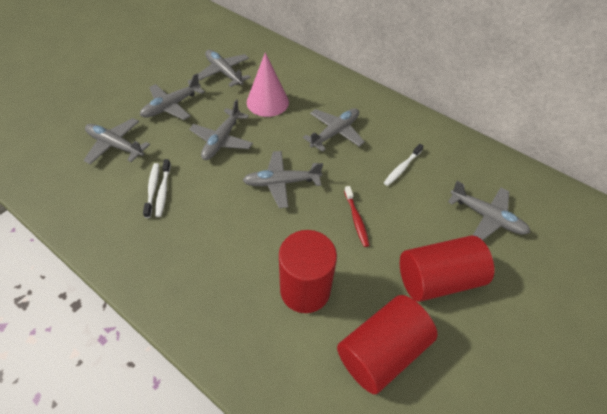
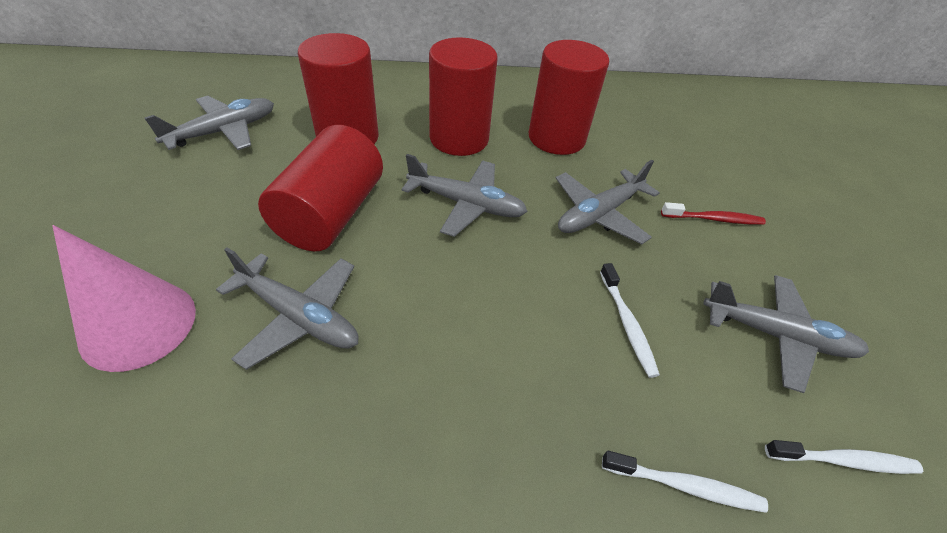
grey plane: [84,118,150,164] [140,73,205,120] [189,99,253,160] [198,50,251,87] [243,151,323,208] [303,108,365,152] [448,181,530,240] = 7 -> [145,96,274,150] [216,248,359,370] [401,154,528,237] [556,160,660,245] [703,275,869,393] = 5
red cylinder: [279,230,337,313] [337,295,438,394] [400,235,494,302] = 3 -> [258,125,383,252] [298,33,379,144] [429,38,498,156] [529,40,609,155] = 4

